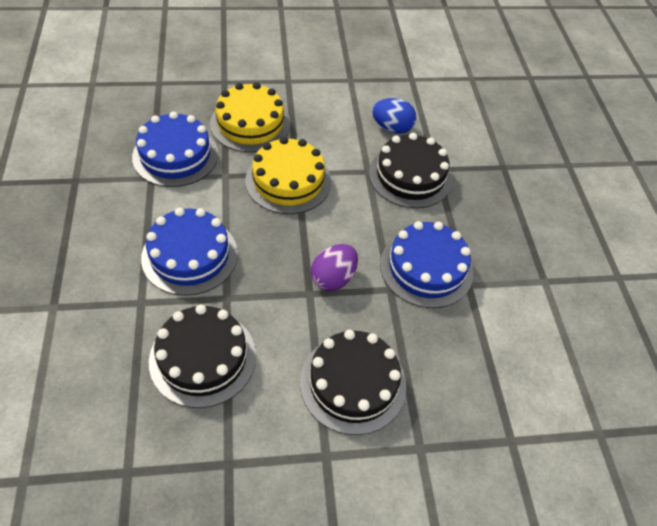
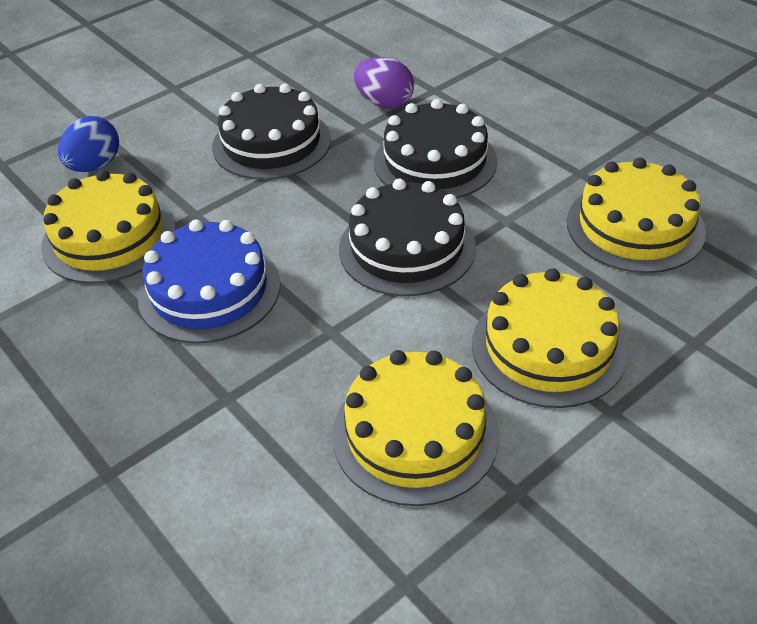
blue cake: [132,111,218,187] [141,208,238,296] [380,221,473,308] = 3 -> [138,220,280,343] = 1
yellow cake: [210,82,291,152] [245,137,331,214] = 2 -> [41,170,176,284] [332,350,499,506] [472,268,628,408] [567,158,706,273] = 4

